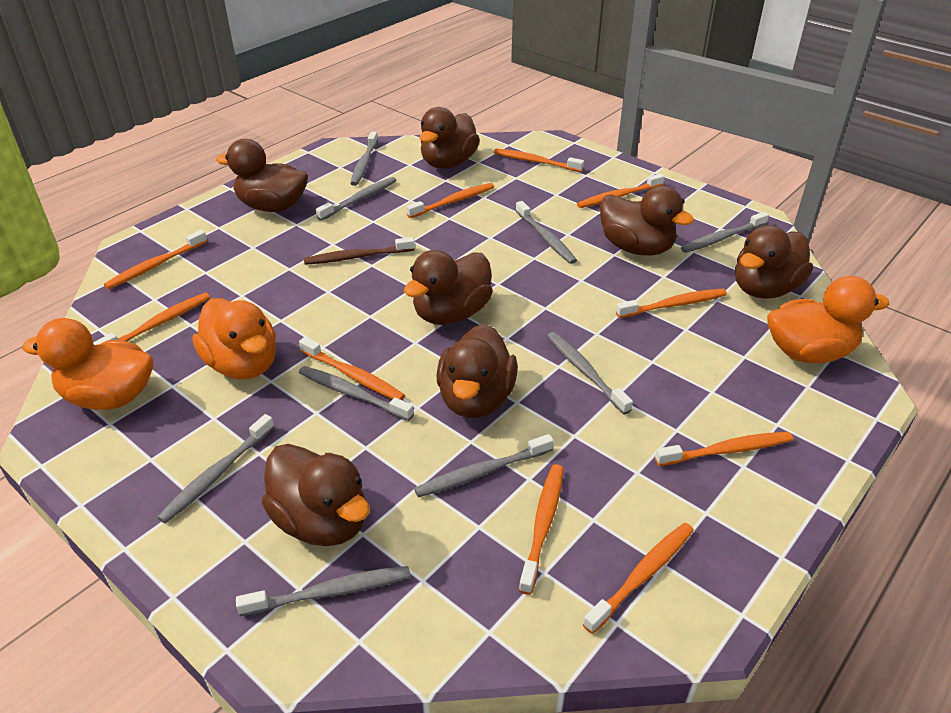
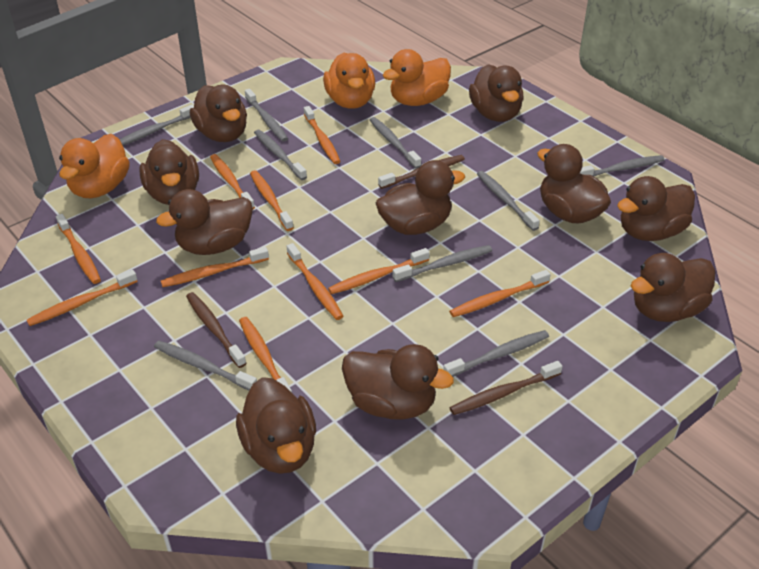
brown duck: [216,139,308,212] [261,444,370,546] [404,250,493,325] [419,107,480,169] [436,324,518,418] [600,186,694,256] [735,225,813,299] = 7 -> [139,139,199,205] [156,189,253,255] [190,85,247,142] [236,377,316,474] [342,344,454,420] [376,160,465,235] [469,64,524,122] [537,144,611,224] [617,176,695,241] [631,253,716,322] = 10
brown toothbrush: [304,237,415,265] = 1 -> [186,292,246,368] [378,155,465,189] [450,361,563,415] = 3

